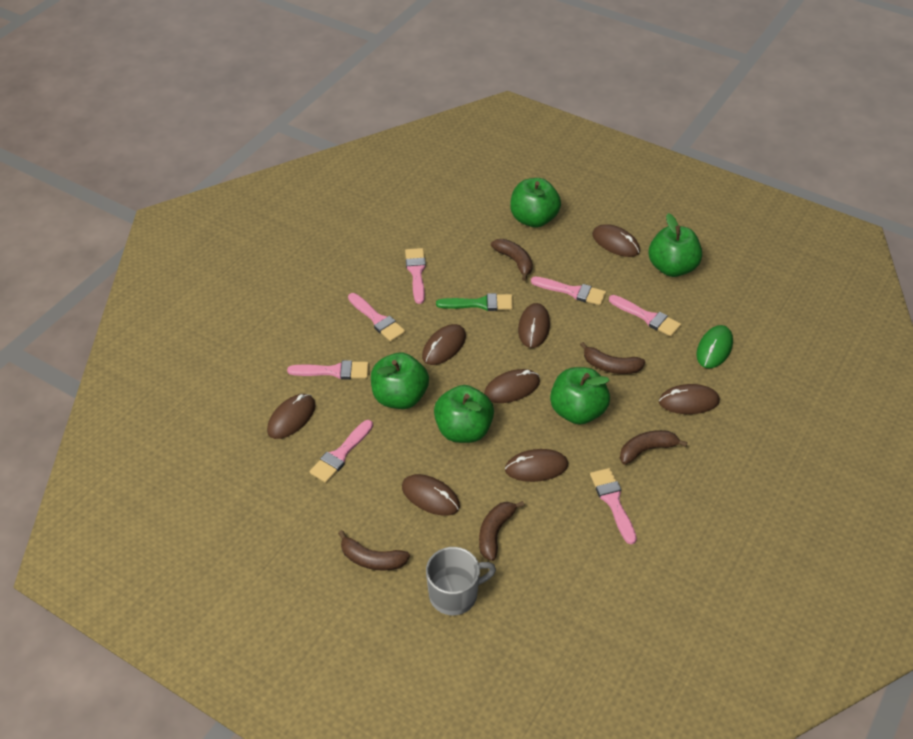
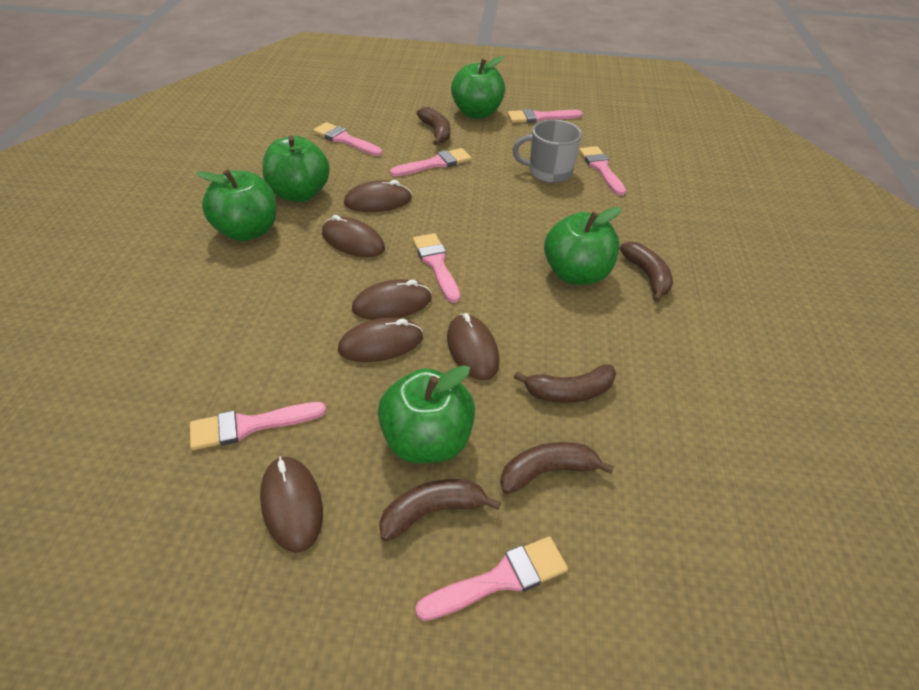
brown mouse: [267,394,316,439] [402,474,460,516] [422,324,466,365] [484,369,540,403] [505,449,568,482] [518,303,550,348] [592,224,640,257] [659,384,720,414] = 8 -> [260,456,323,553] [322,215,385,257] [338,317,423,362] [344,180,412,212] [352,279,432,320] [447,313,499,380] = 6
green brush: [436,293,513,311] = 1 -> none = 0
green mouse: [696,325,733,368] = 1 -> none = 0

